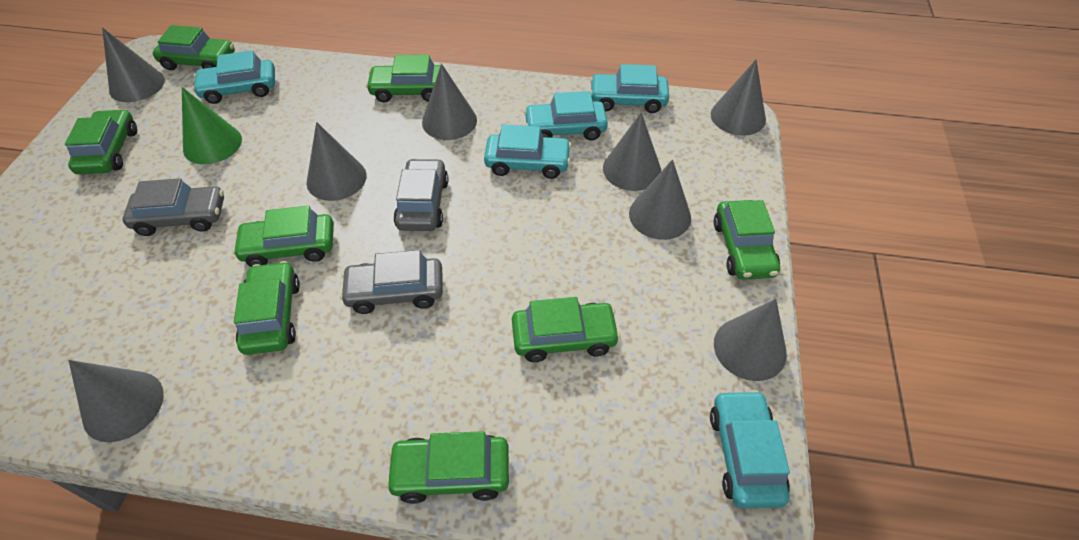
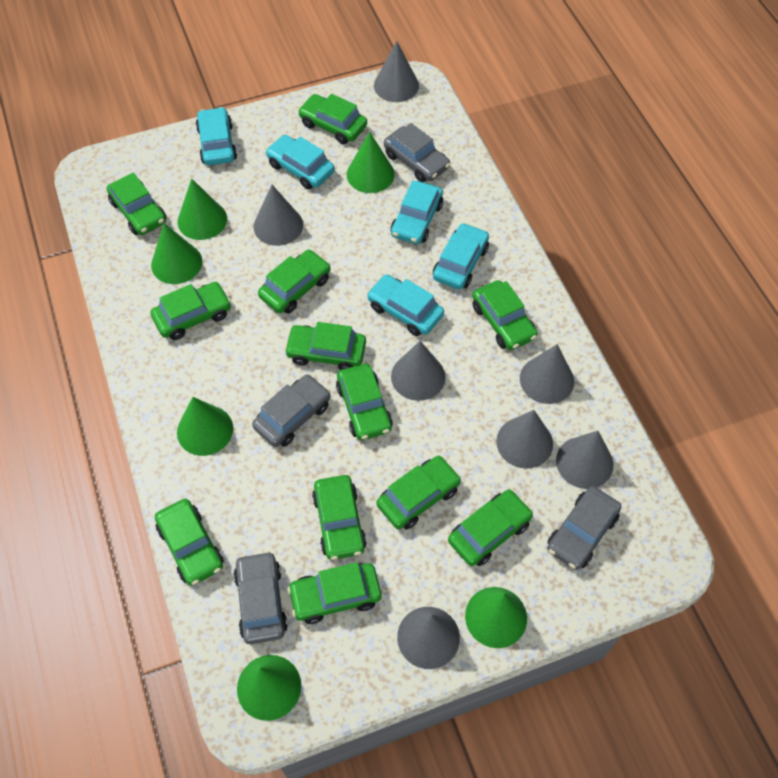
green car: [65,109,137,175] [153,25,235,70] [232,206,334,267] [234,261,300,355] [366,55,441,102] [386,431,509,504] [512,297,620,362] [714,200,780,280] = 8 -> [107,173,167,235] [150,282,231,340] [155,499,224,586] [258,250,331,314] [284,322,366,370] [287,562,382,624] [298,94,367,144] [312,475,367,560] [336,364,393,440] [377,456,461,529] [448,489,533,566] [472,280,537,350] = 12
green cone: [182,87,242,164] = 1 -> [151,223,202,284] [177,397,233,456] [178,179,227,240] [237,655,301,721] [347,132,395,193] [465,587,527,648] = 6
grey car: [123,178,224,236] [340,250,443,314] [393,158,449,231] = 3 -> [233,551,288,644] [252,374,331,447] [384,123,450,182] [547,486,621,570] = 4
grey cone: [68,360,164,442] [102,28,165,102] [306,122,367,201] [422,64,477,140] [603,113,661,191] [629,160,691,240] [711,60,766,136] [714,299,787,381] = 8 -> [253,185,303,246] [374,41,419,102] [391,341,445,401] [397,607,460,669] [496,410,553,469] [520,344,574,404] [556,431,613,489] = 7

